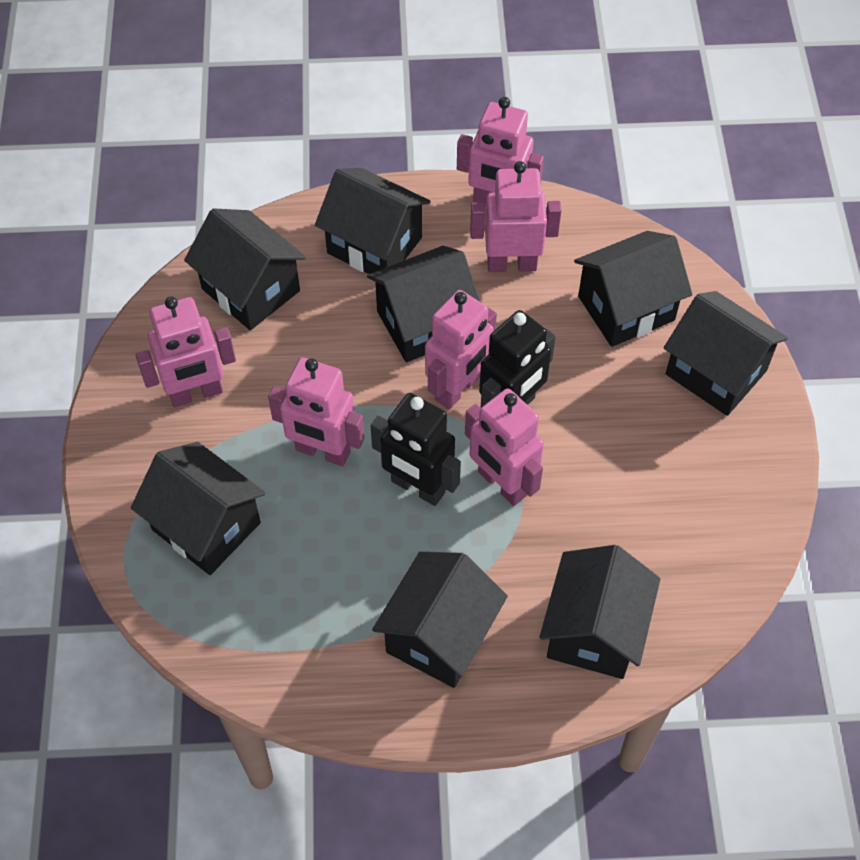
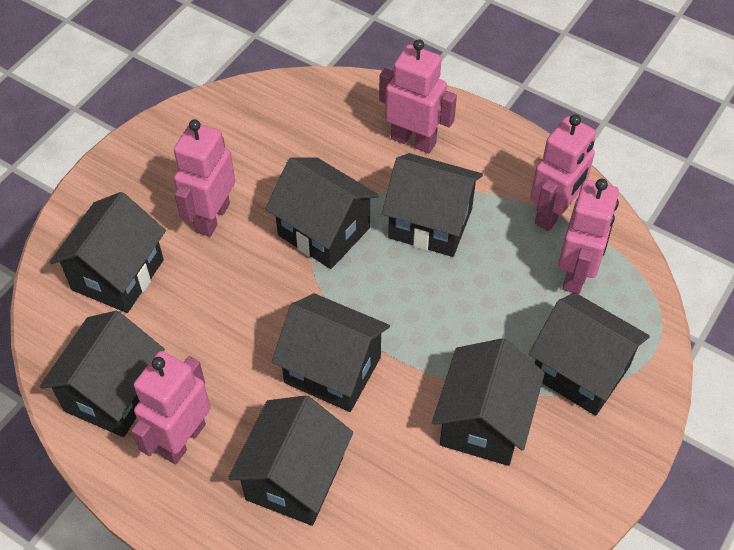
black robot: [371,393,461,506] [479,310,556,408] = 2 -> none = 0
pink robot: [136,296,236,407] [268,357,364,466] [425,290,497,410] [457,97,544,207] [465,388,544,506] [470,161,562,272] = 6 -> [131,351,211,464] [174,119,235,237] [379,39,457,154] [530,114,596,231] [558,179,619,294] = 5

